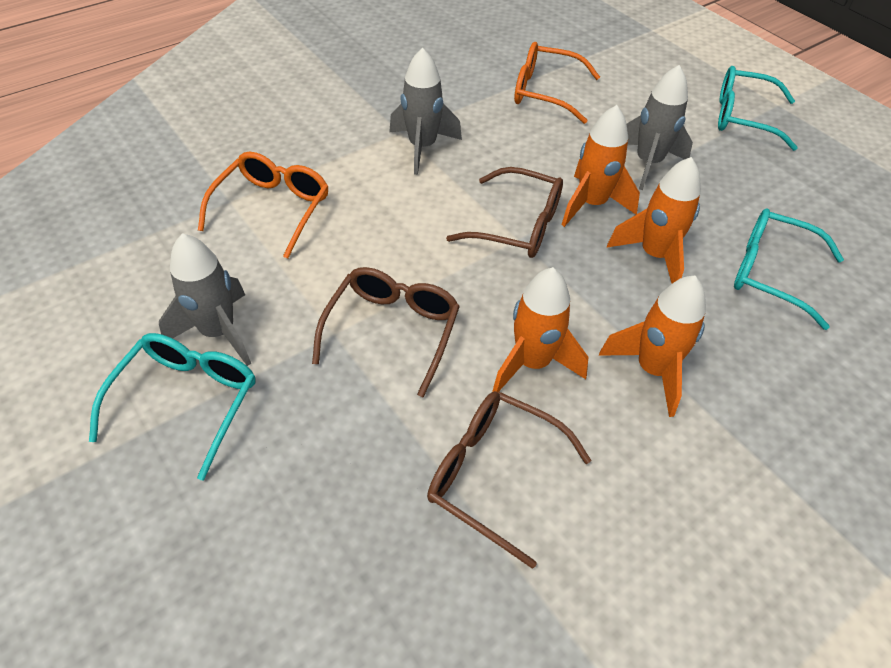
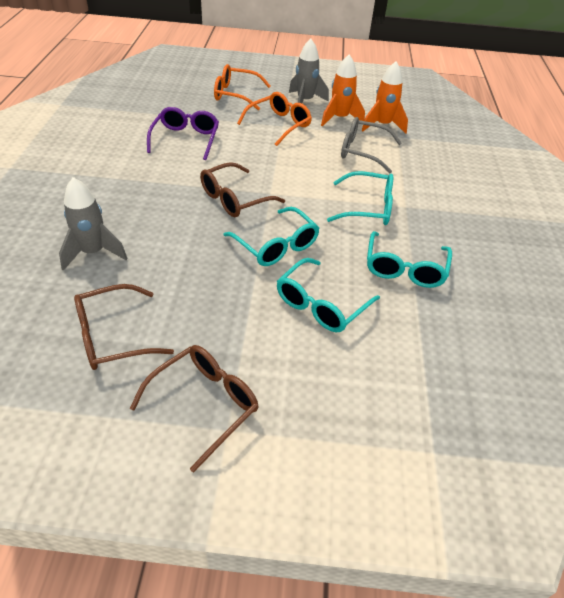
grey glasses: none = 0 -> [341,117,402,173] = 1
grey rocket: [159,233,251,366] [389,48,462,175] [627,65,693,190] = 3 -> [59,177,128,271] [289,39,329,103] = 2
orange rocket: [492,267,588,392] [561,105,640,227] [599,275,706,417] [607,157,701,283] = 4 -> [321,55,365,127] [362,61,408,134] = 2
purple glasses: none = 0 -> [147,107,219,160] = 1
turquoise glasses: [89,333,256,480] [718,66,797,151] [734,209,844,330] = 3 -> [223,207,319,266] [277,258,380,332] [327,171,393,225] [367,231,452,288] = 4

